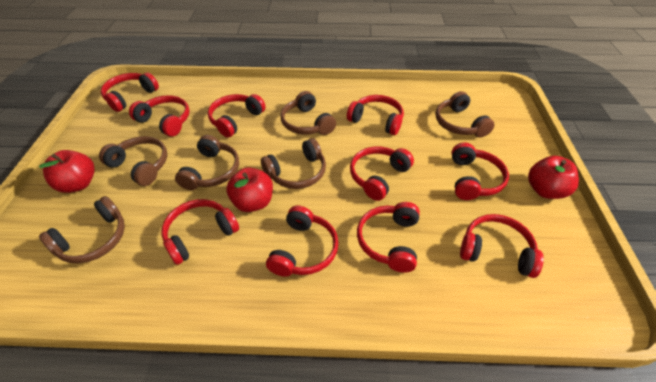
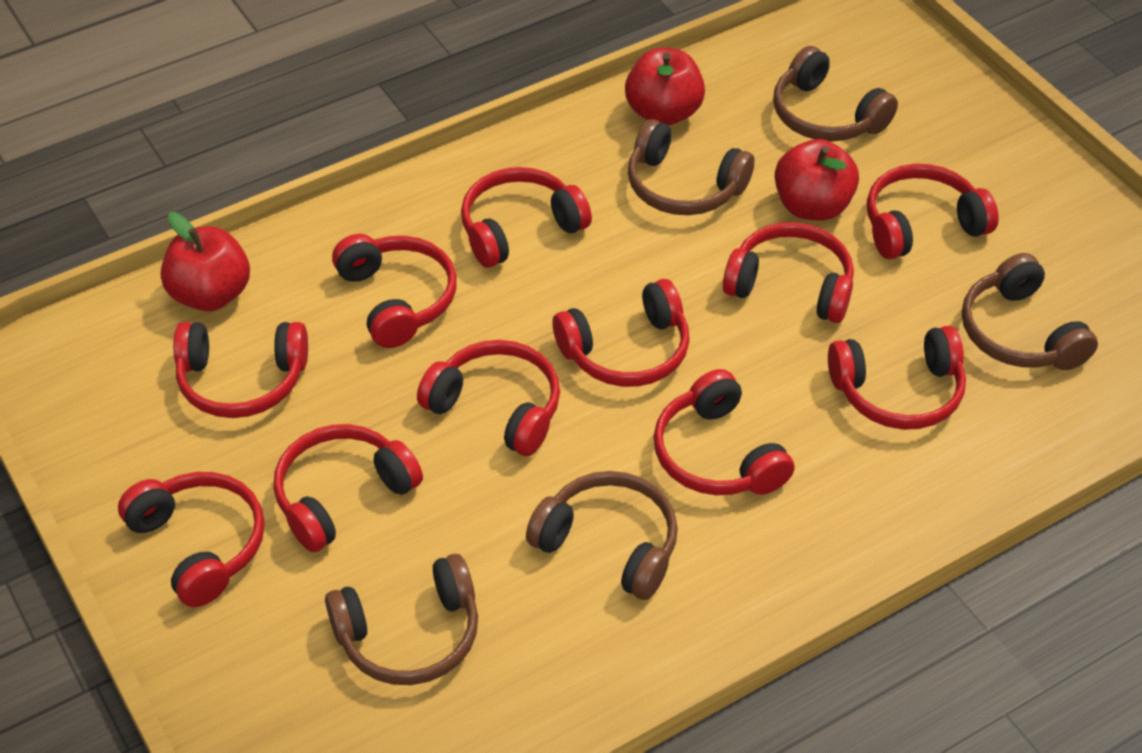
brown headphones: [39,196,125,263] [99,136,167,186] [175,135,239,190] [261,138,326,189] [280,91,336,135] [436,91,495,137] = 6 -> [325,554,478,685] [526,471,678,600] [628,119,754,215] [773,46,898,141] [962,253,1098,370] = 5
red headphones: [101,73,159,112] [129,95,189,137] [162,199,239,265] [208,94,266,137] [266,206,339,277] [347,95,404,135] [350,147,414,201] [357,202,420,273] [452,143,509,200] [460,214,544,278] = 10 -> [118,472,265,607] [173,322,308,418] [273,424,423,552] [332,234,457,348] [417,340,560,456] [461,167,592,268] [553,279,690,387] [654,369,794,495] [723,222,854,323] [828,326,966,430] [867,164,999,259] = 11

